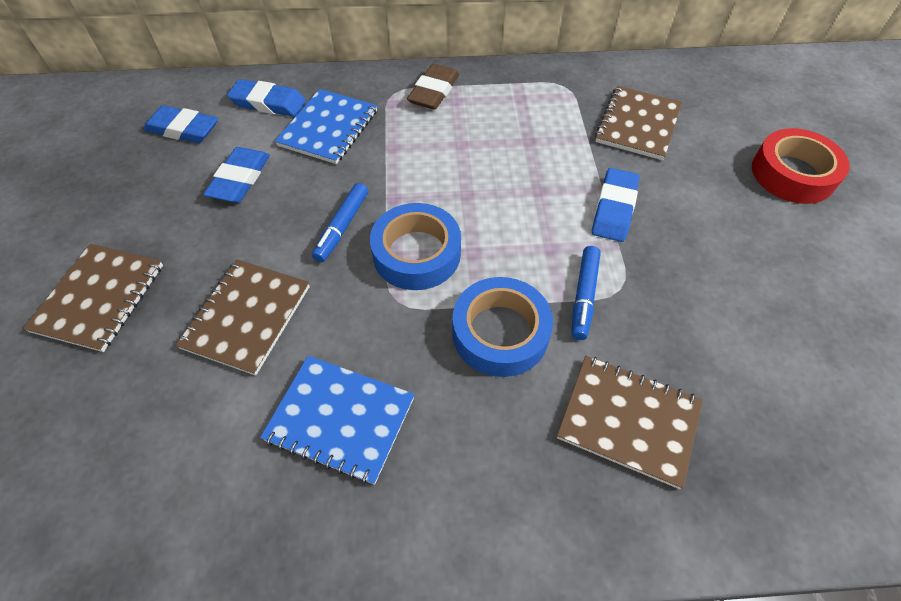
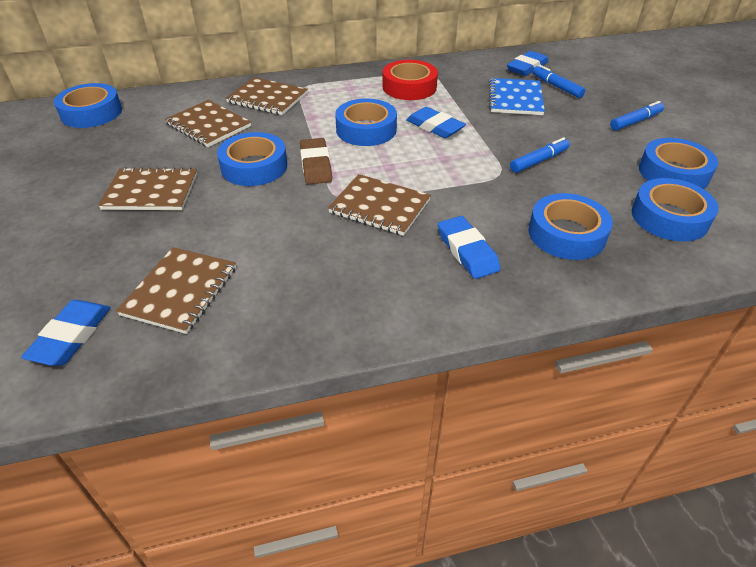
blue marker: [312,183,368,262] [572,246,601,340] = 2 -> [510,137,570,173] [533,65,585,98] [610,101,664,131] = 3
blue notebook: [260,355,415,485] [275,89,377,164] = 2 -> [489,78,545,115] = 1
blue tape: [370,203,461,290] [452,277,553,377] = 2 -> [54,83,122,128] [217,132,287,186] [335,98,397,146] [529,193,613,260] [632,178,719,242] [639,138,718,189] = 6
brown notebook: [23,244,163,352] [176,259,310,376] [557,356,703,489] [595,86,682,160] = 4 -> [98,167,197,210] [116,247,236,334] [164,100,251,147] [226,77,308,115] [328,174,431,236] = 5

